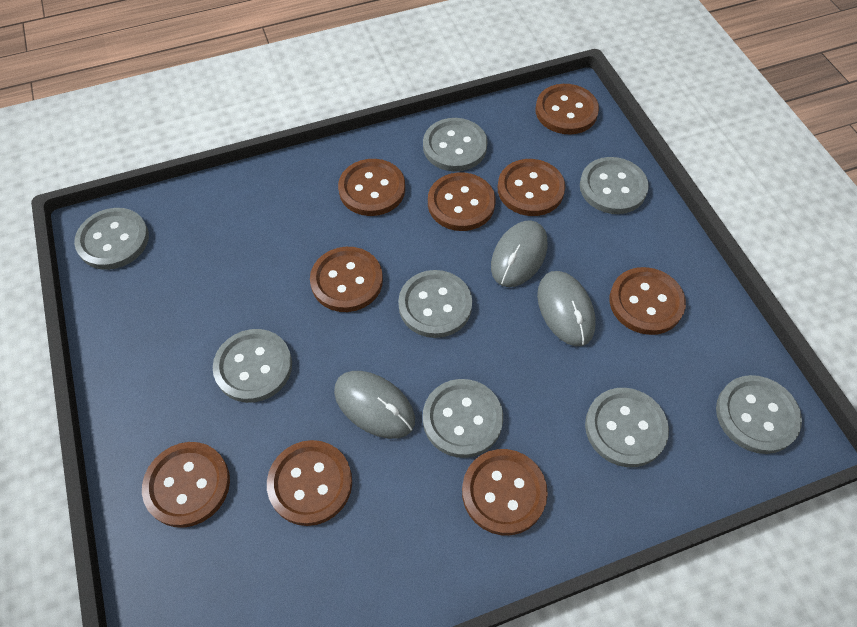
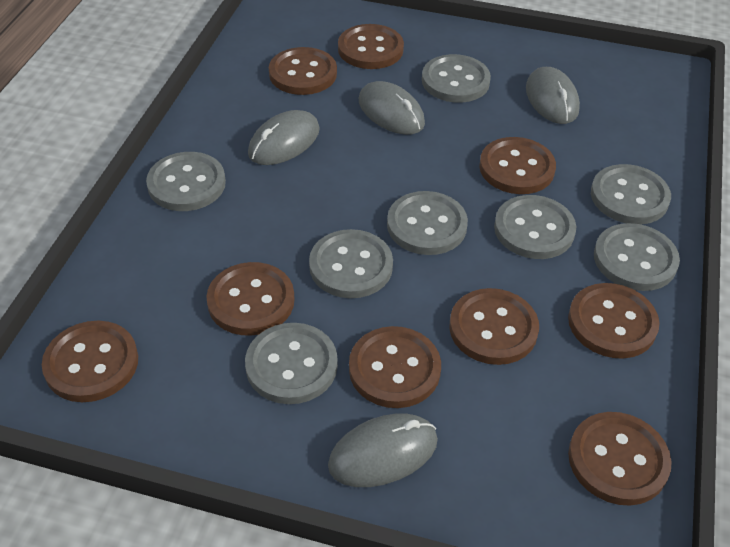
grey mouse: [334,371,415,439] [491,220,548,287] [537,271,596,346] = 3 -> [248,110,320,165] [328,414,438,487] [359,81,425,135] [526,67,580,124] = 4

